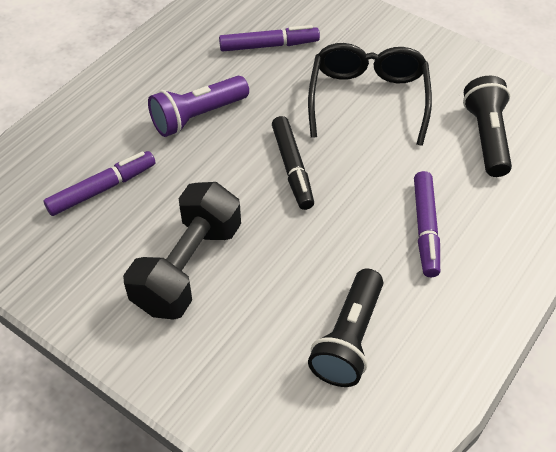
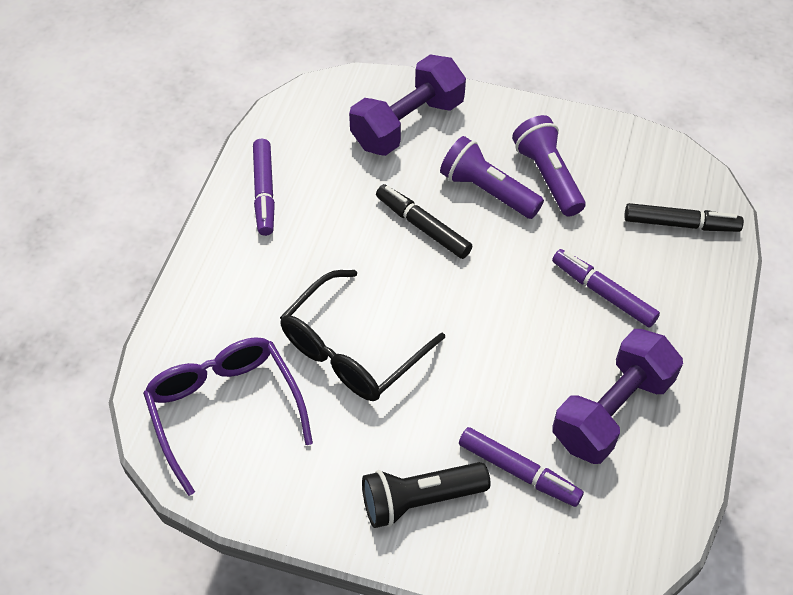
black dumbbell: [123,182,241,320] = 1 -> none = 0
black flashlight: [308,268,383,387] [463,76,512,177] = 2 -> [362,462,491,528] = 1
black marker: [272,116,314,210] = 1 -> [376,184,472,259] [624,203,744,232] = 2
purple dumbbell: none = 0 -> [349,54,466,156] [552,329,683,464] = 2
purple flashlight: [148,76,249,137] = 1 -> [440,136,544,219] [512,115,585,217] = 2
purple glasses: none = 0 -> [143,337,313,496] = 1

